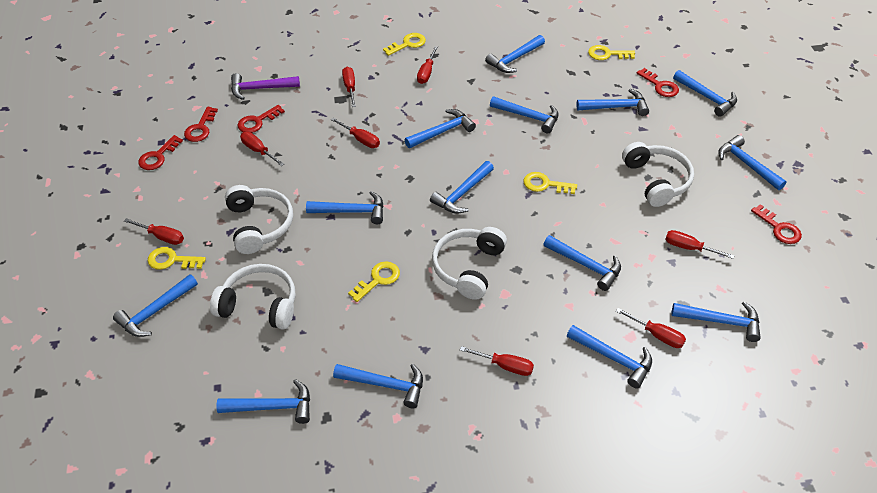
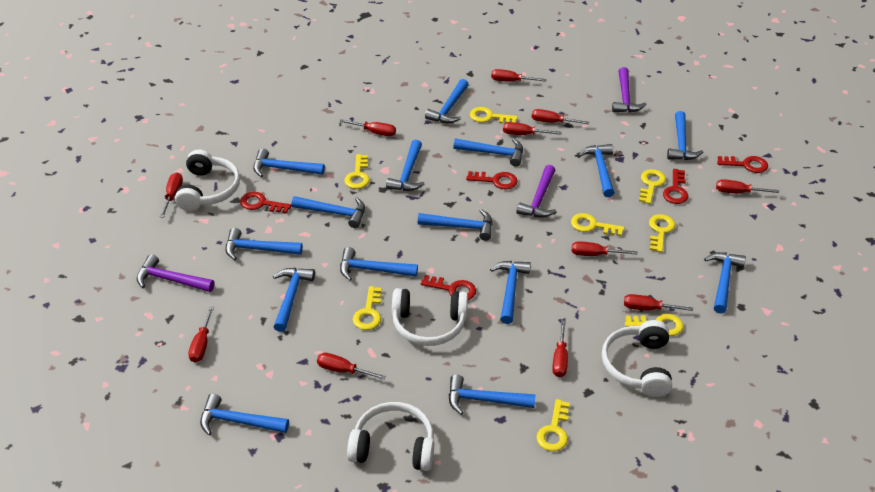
blue hammer: [113,274,198,337] [216,379,310,424] [306,191,384,224] [333,364,423,408] [405,109,476,148] [430,161,494,214] [485,35,545,73] [490,96,559,134] [543,235,621,291] [567,325,652,389] [576,89,649,116] [671,301,761,342] [673,70,737,117] [718,135,787,190] = 14 -> [200,394,289,435] [225,228,303,260] [253,148,325,177] [273,268,315,332] [291,196,365,228] [340,247,418,281] [386,140,424,191] [418,209,493,241] [425,79,469,123] [449,374,536,415] [453,138,523,167] [490,261,531,324] [578,144,615,197] [667,111,703,160] [704,252,746,314] = 15
purple hammer: [231,73,300,100] = 1 -> [137,254,214,292] [516,165,556,218] [612,67,647,113] = 3
red screwdriver: [124,218,184,245] [240,132,284,166] [331,118,380,148] [342,67,356,107] [417,46,438,84] [460,346,534,376] [616,308,686,348] [665,230,734,259] = 8 -> [160,172,183,217] [188,306,214,362] [317,353,386,380] [340,119,396,136] [491,69,546,82] [503,122,561,135] [532,109,589,125] [552,320,568,377] [572,241,637,256] [624,294,693,311] [716,179,779,193] = 11
yellow key: [148,247,206,270] [348,261,400,302] [383,33,426,56] [523,172,577,194] [588,45,635,60] = 5 -> [344,154,370,189] [353,286,382,330] [470,107,518,123] [536,399,570,451] [571,213,625,236] [625,314,684,336] [639,169,666,204] [649,214,675,253] = 8

